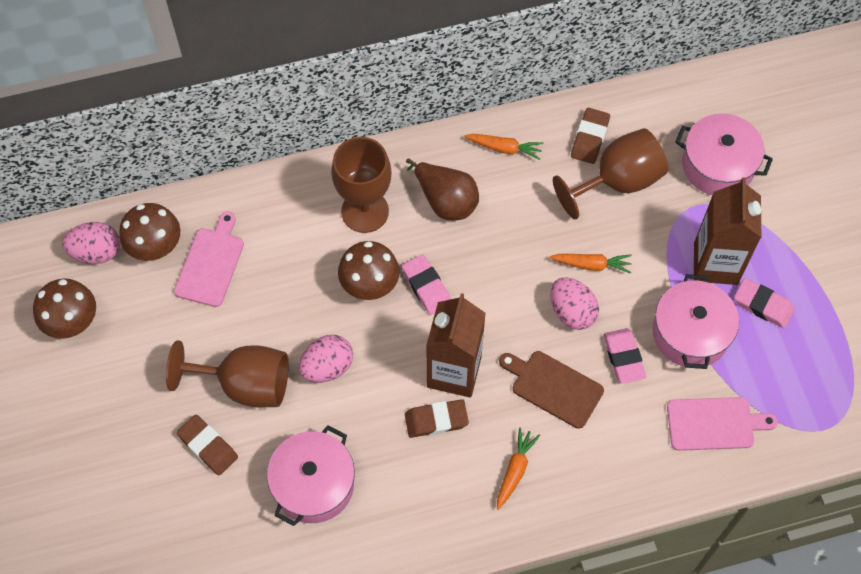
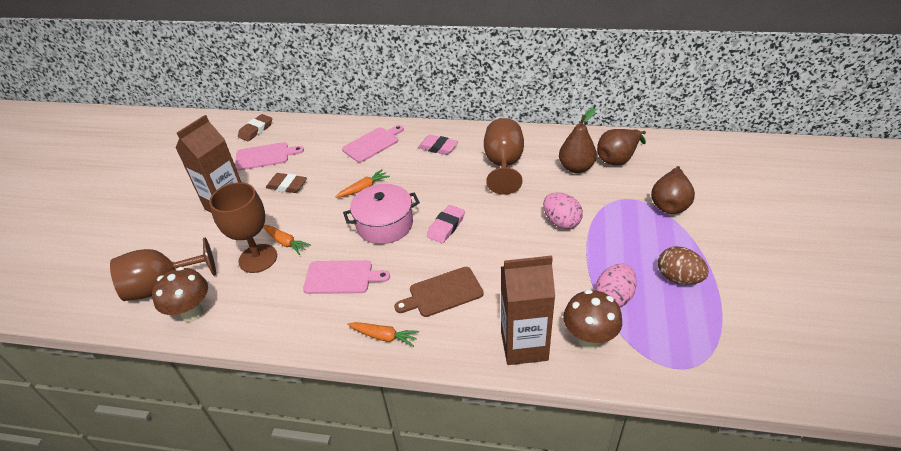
brown egg: none = 0 -> [658,246,709,285] = 1
brown eraser: [176,415,238,476] [405,399,469,438] [571,108,610,164] = 3 -> [238,114,272,141] [266,173,307,193] = 2
brown mushroom: [33,279,96,339] [119,203,180,261] [338,241,400,300] = 3 -> [152,267,208,322] [563,290,622,349] = 2
brown pear: [406,158,479,220] = 1 -> [559,108,597,173] [597,129,646,166] [651,166,695,214] = 3
pink cutting board: [174,211,244,307] [667,397,778,451] = 2 -> [235,142,304,171] [303,260,390,294] [342,125,404,163] = 3
pink egg: [62,222,120,264] [299,335,353,383] [550,277,599,330] = 3 -> [543,192,583,229] [596,264,637,307] = 2
pink eraser: [401,254,451,315] [604,328,646,384] [734,278,795,328] = 3 -> [418,135,458,155] [427,205,465,243] = 2
pink pot: [267,426,355,526] [653,274,739,369] [675,113,773,195] = 3 -> [343,184,420,244] = 1

